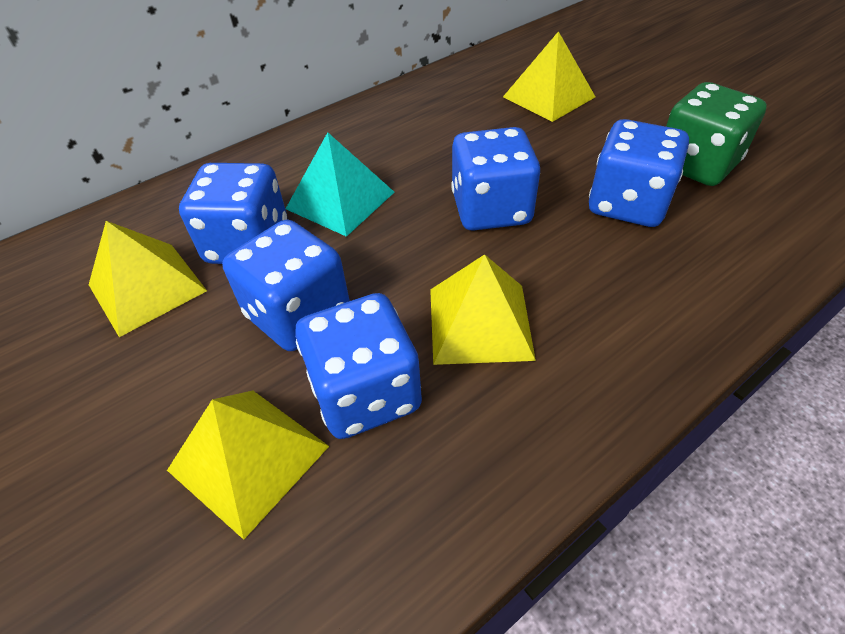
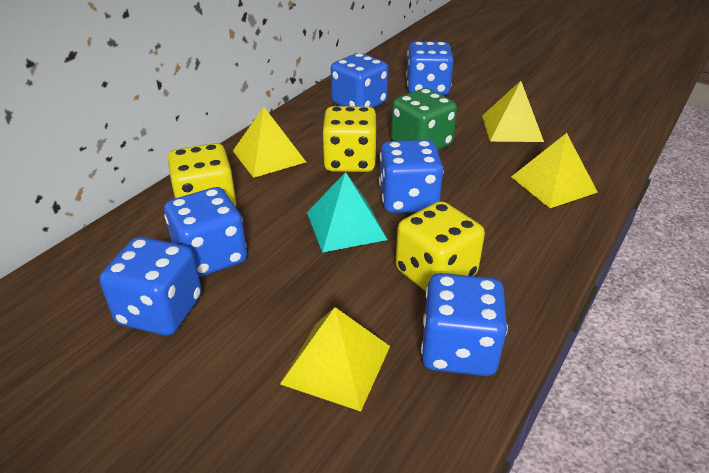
blue dice: [179,163,287,264] [222,219,350,351] [295,293,422,439] [451,127,540,231] [589,119,689,227] = 5 -> [100,237,202,336] [164,187,247,278] [331,53,388,108] [379,140,444,213] [406,42,454,95] [421,273,508,376] = 6
yellow dice: none = 0 -> [168,143,237,207] [322,106,377,172] [396,201,485,292] = 3

